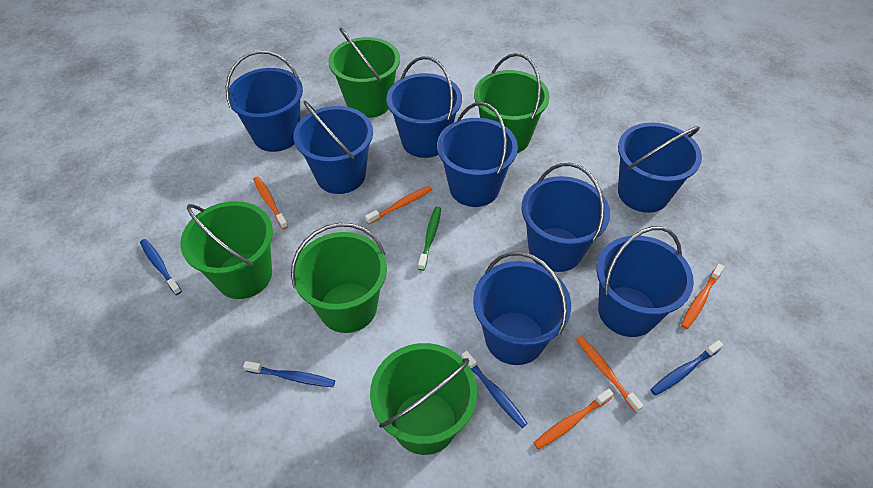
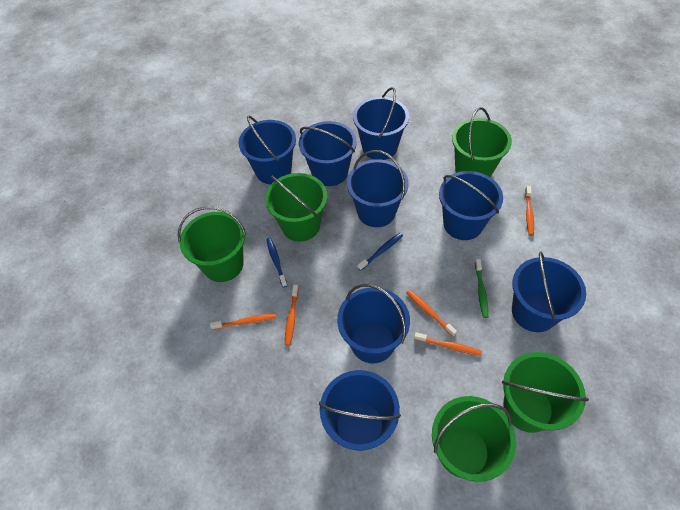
blue toothbrush: [140,239,182,295] [243,361,335,387] [462,351,528,428] [650,340,723,396] = 4 -> [266,238,287,288] [357,233,403,271] = 2

